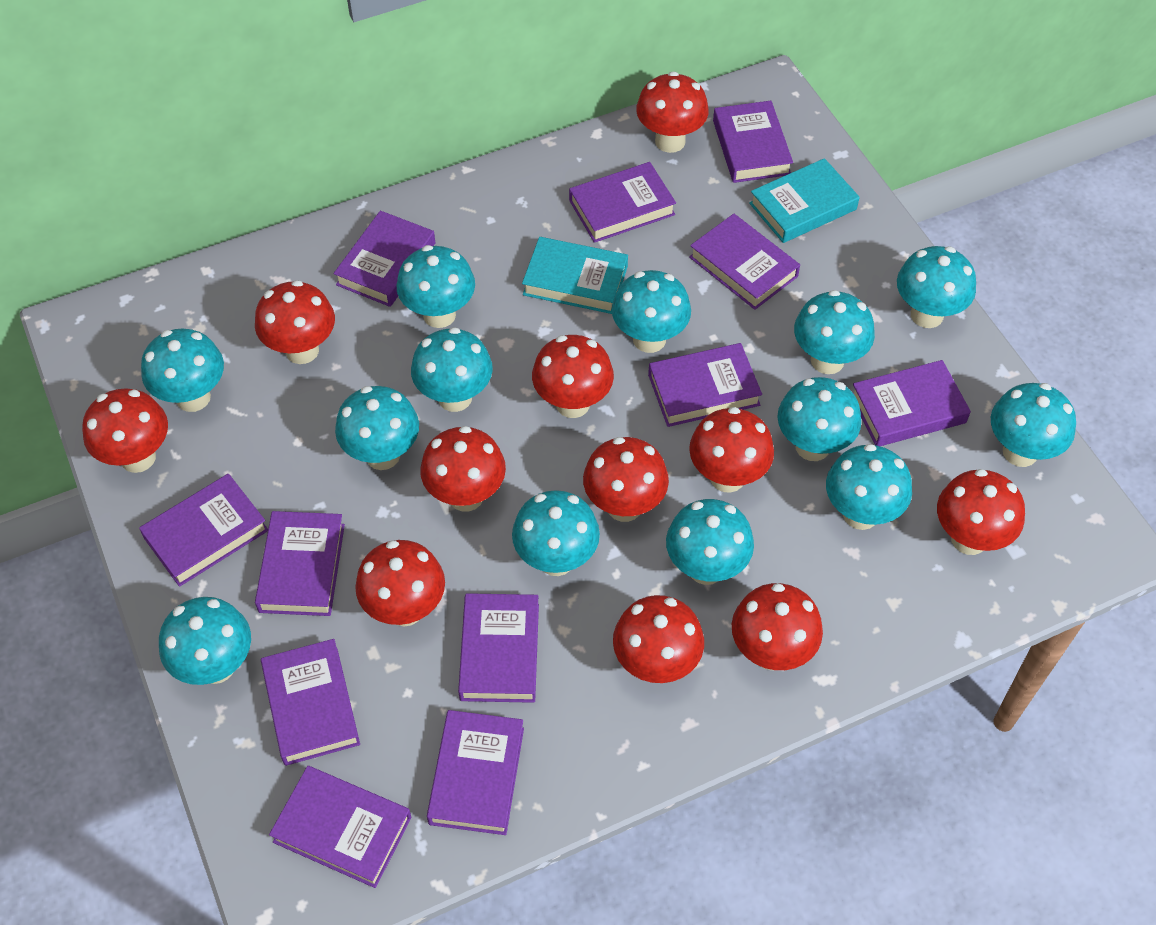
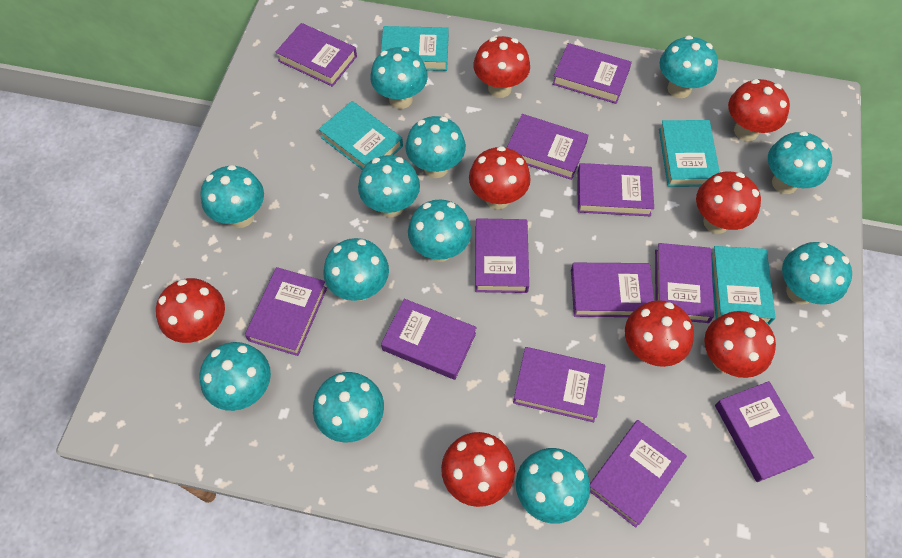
red mushroom: [82,389,168,473] [255,280,335,364] [355,540,445,626] [420,426,506,511] [532,335,614,418] [583,437,669,522] [613,595,704,683] [636,71,709,153] [689,407,774,493] [732,583,823,670] [937,469,1025,555] = 11 -> [156,278,225,343] [441,432,515,507] [469,146,531,209] [473,36,530,98] [625,300,694,367] [696,172,761,234] [704,311,776,378] [728,79,790,141] = 8
turquoise book: [522,237,628,314] [749,158,859,243] = 2 -> [319,101,403,170] [381,26,449,71] [659,120,720,187] [711,246,776,325] = 4
turquoise mushroom: [141,328,224,412] [159,597,251,685] [335,386,419,470] [397,245,475,328] [411,327,493,412] [512,490,600,576] [612,270,691,353] [666,499,754,585] [778,377,861,461] [794,290,875,374] [826,444,912,530] [897,246,976,328] [991,383,1076,467] = 13 -> [200,165,264,228] [200,342,271,411] [313,372,384,443] [323,238,389,301] [358,155,420,217] [370,47,428,109] [405,116,466,178] [408,200,472,262] [516,448,590,524] [660,35,718,98] [768,131,832,194] [782,242,852,305] = 12

